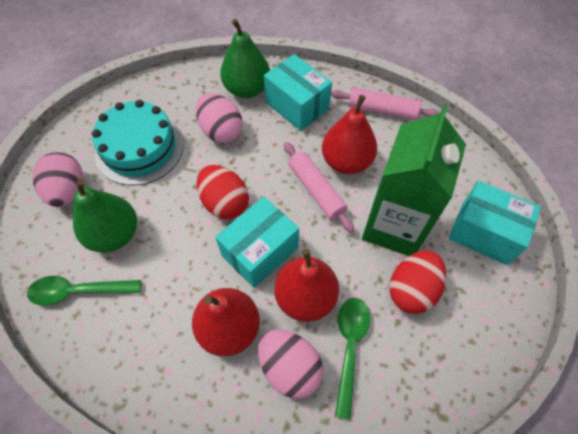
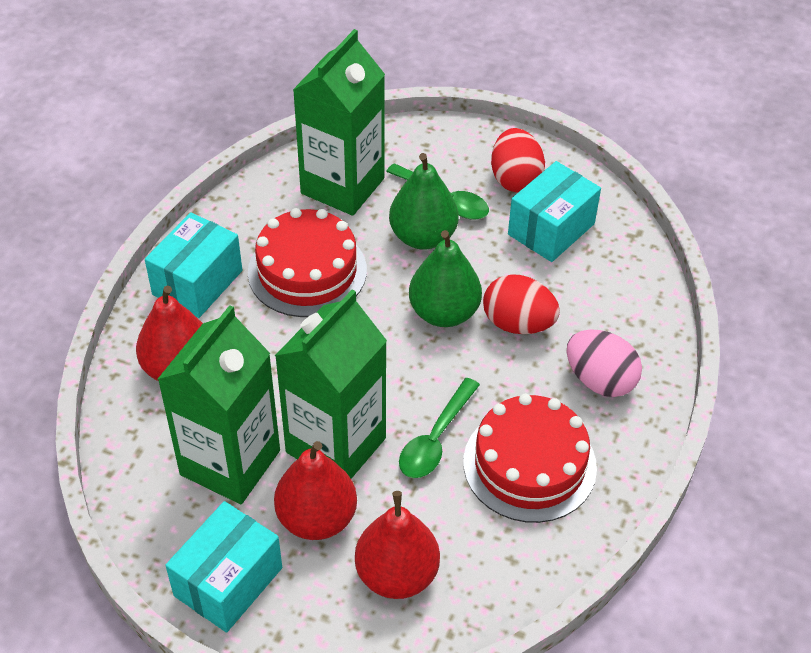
green carton: [362,105,466,256] = 1 -> [158,305,280,504] [275,290,387,479] [293,29,385,216] = 3
pink egg: [32,152,83,207] [196,93,243,143] [258,329,323,399] = 3 -> [567,329,642,397] = 1
pink rolling pin: [284,142,354,232] [331,88,440,120] = 2 -> none = 0
red cake: none = 0 -> [248,208,367,317] [463,394,597,523] = 2
turquoise cake: [92,100,184,185] = 1 -> none = 0

